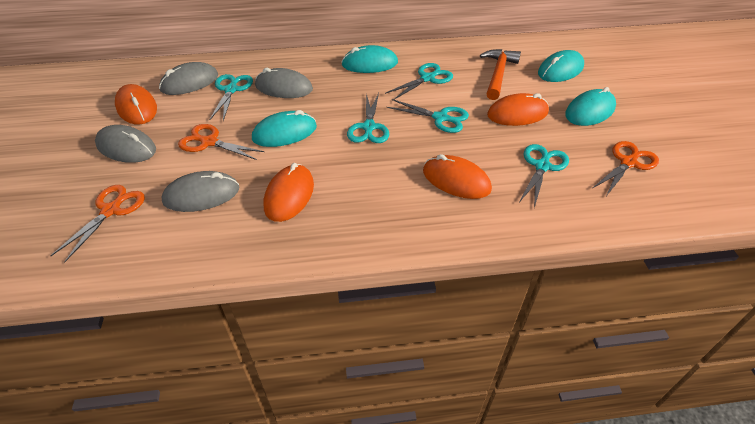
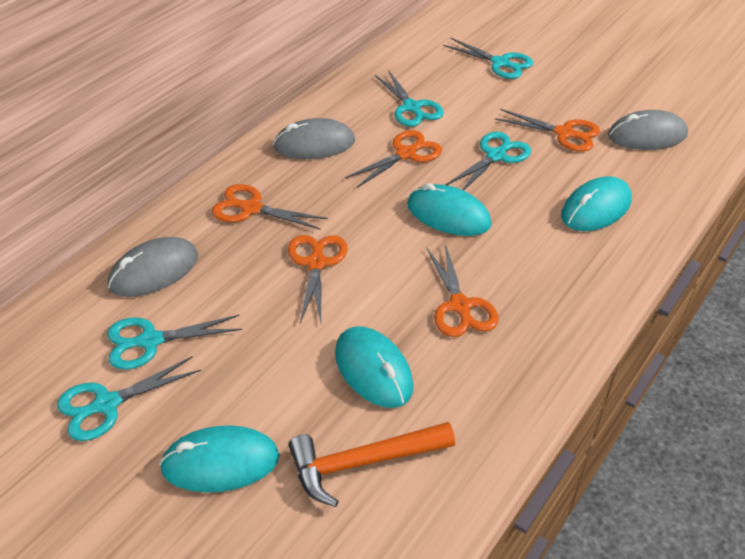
grey mouse: [95,125,156,163] [159,62,218,95] [161,171,239,212] [255,68,313,98] = 4 -> [108,237,198,297] [273,118,355,159] [608,110,688,150] = 3
orange mouse: [115,84,157,125] [263,163,314,222] [423,154,492,199] [487,93,549,126] = 4 -> none = 0
orange scissors: [50,185,145,262] [178,124,264,160] [593,141,659,196] = 3 -> [212,184,327,230] [288,235,347,323] [345,130,442,188] [427,244,499,337] [495,109,600,152] = 5

